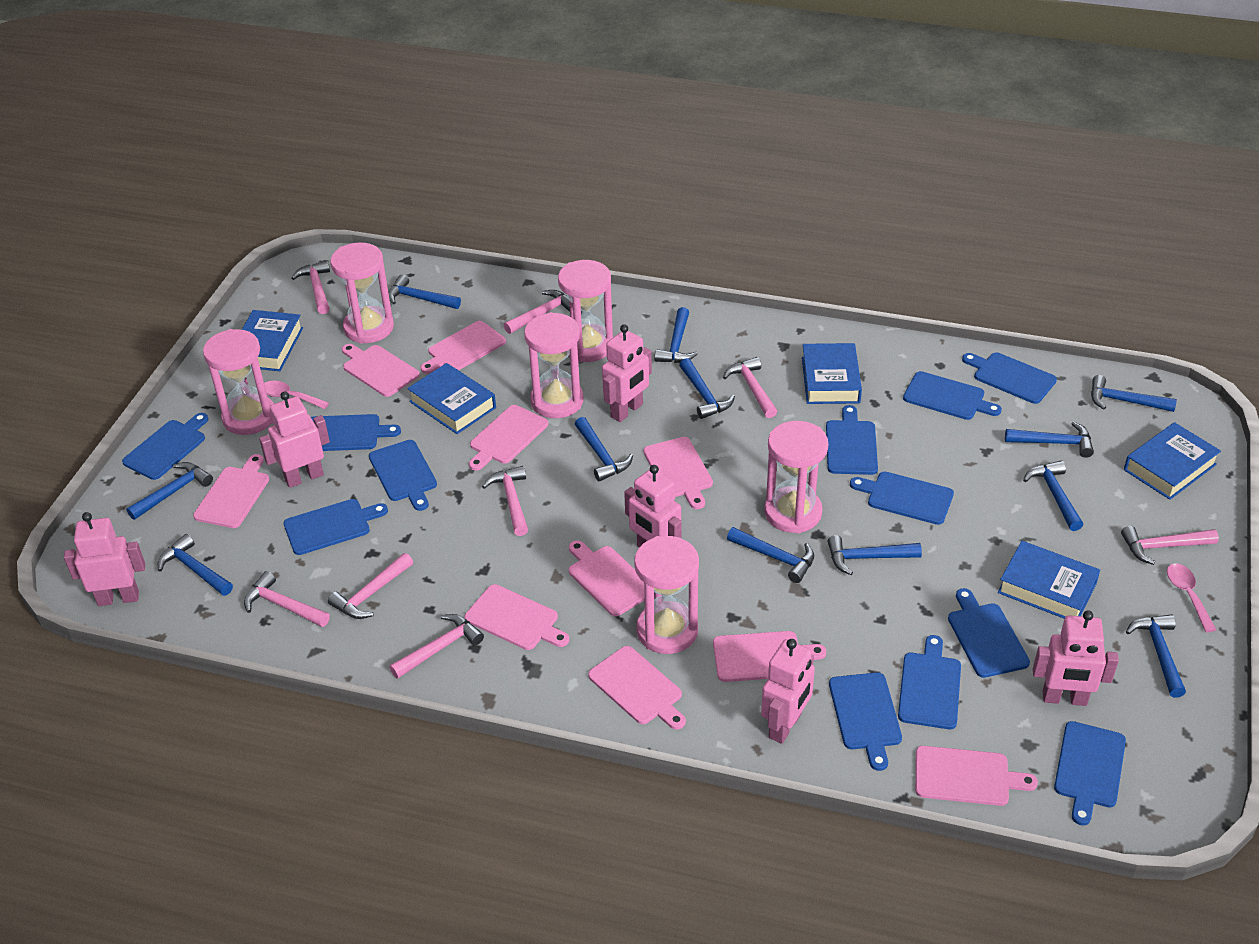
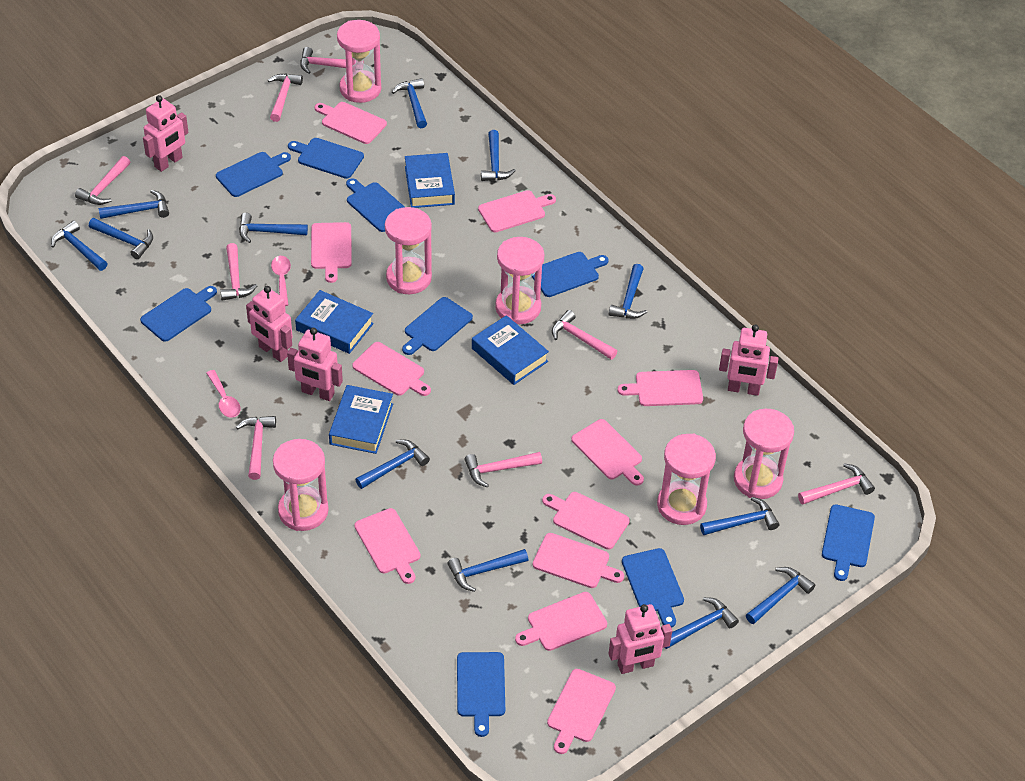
blue book: [242,310,303,371] [407,363,496,434] [802,343,862,404] [998,541,1100,619] [1124,422,1221,500] = 5 -> [295,290,374,354] [329,385,393,454] [405,153,455,208] [472,315,549,385] = 4
blue cutting board: [122,413,208,480] [283,499,388,555] [311,414,401,451] [369,440,437,511] [826,405,878,475] [829,672,902,771] [850,471,954,525] [898,635,961,729] [903,371,1002,420] [948,588,1030,678] [962,352,1057,404] [1054,721,1126,825] = 12 -> [140,286,217,342] [216,152,291,197] [288,138,364,179] [346,178,404,232] [402,297,473,355] [457,652,505,737] [532,252,609,297] [622,548,684,628] [822,504,875,581] = 9
pink cutting board: [193,454,269,528] [342,344,420,397] [420,321,506,374] [464,584,569,650] [469,405,548,471] [569,540,645,616] [588,646,686,730] [643,437,713,509] [713,631,826,682] [915,746,1038,806] = 10 -> [311,222,352,283] [315,102,387,144] [352,342,431,396] [355,508,421,584] [478,190,556,232] [515,592,607,651] [533,533,624,588] [542,492,630,549] [547,669,616,754] [571,419,644,486] [617,370,703,406] = 11
pink robot: [64,512,145,606] [259,391,330,488] [602,324,652,422] [624,465,682,547] [761,639,815,744] [1033,610,1119,706] = 6 -> [143,95,189,172] [246,286,293,362] [287,328,343,401] [609,604,672,674] [719,325,778,396] = 5

